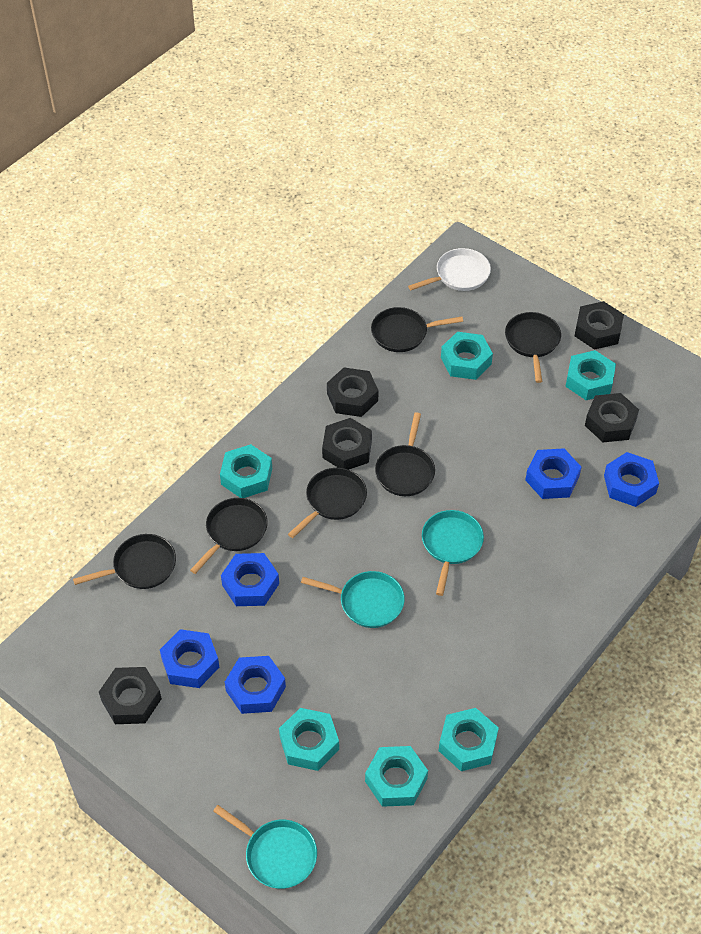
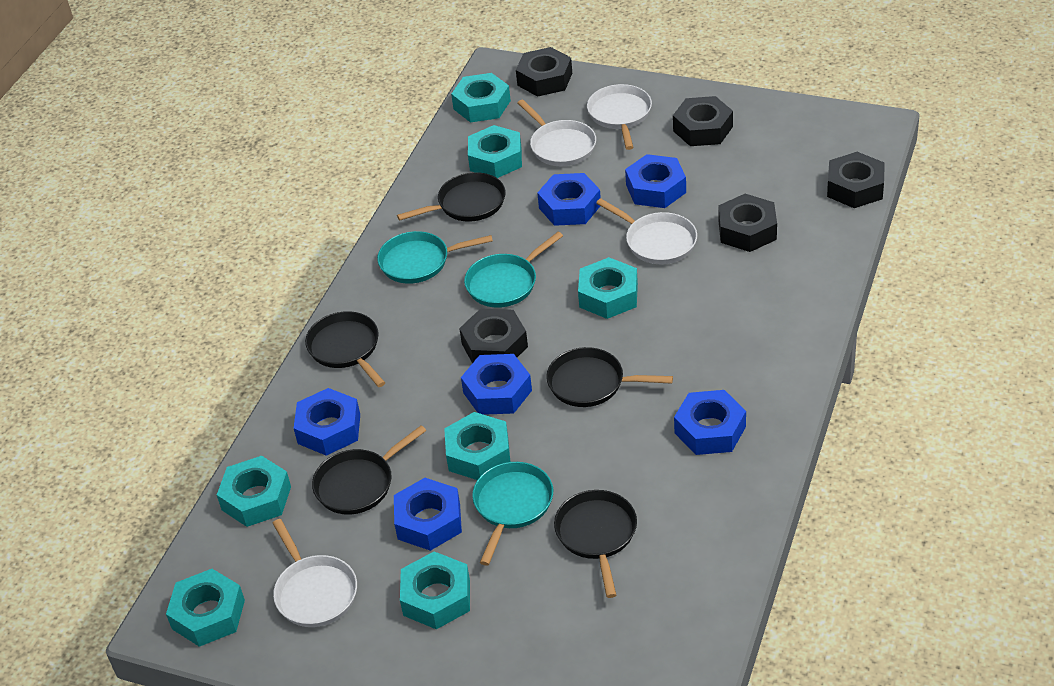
black pan: [73,534,176,589] [190,498,268,574] [288,468,367,538] [371,307,463,352] [375,412,435,496] [505,312,561,383] = 6 -> [305,311,385,387] [312,425,426,515] [397,172,506,222] [546,347,673,407] [554,490,637,598] = 5
blue nut: [160,629,219,688] [221,553,279,606] [225,656,286,714] [525,448,581,499] [604,452,659,507] = 5 -> [294,388,360,456] [394,478,462,551] [461,354,532,415] [537,173,601,226] [625,154,686,208] [674,390,746,455] = 6
turquoise nut: [220,444,272,498] [279,708,339,771] [365,746,428,807] [439,708,499,771] [441,332,493,380] [565,350,616,400] = 6 -> [166,569,245,647] [217,456,291,527] [400,551,470,629] [444,412,510,480] [451,73,511,122] [468,125,522,178] [578,257,638,319] = 7
white pan: [408,248,491,291] = 1 -> [272,519,357,627] [517,99,596,166] [587,84,652,150] [596,198,697,264] = 4

